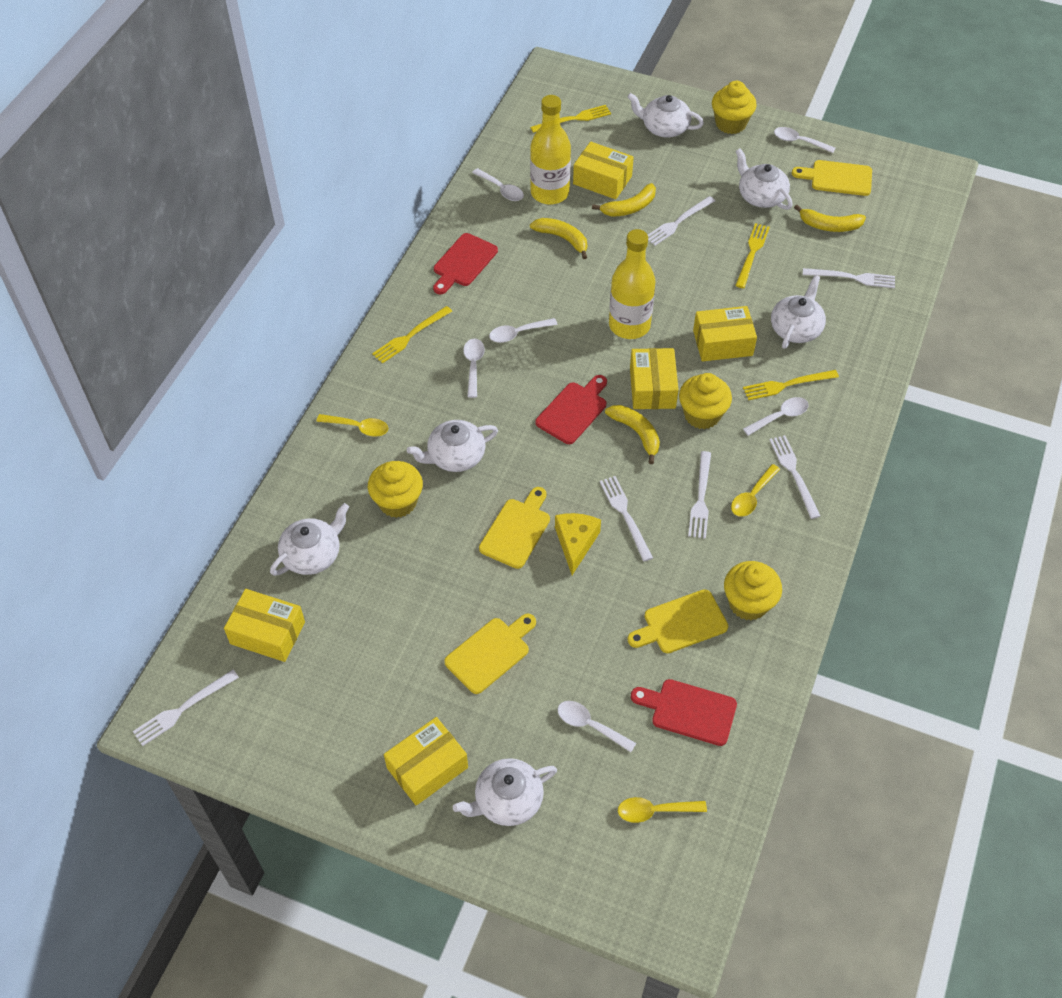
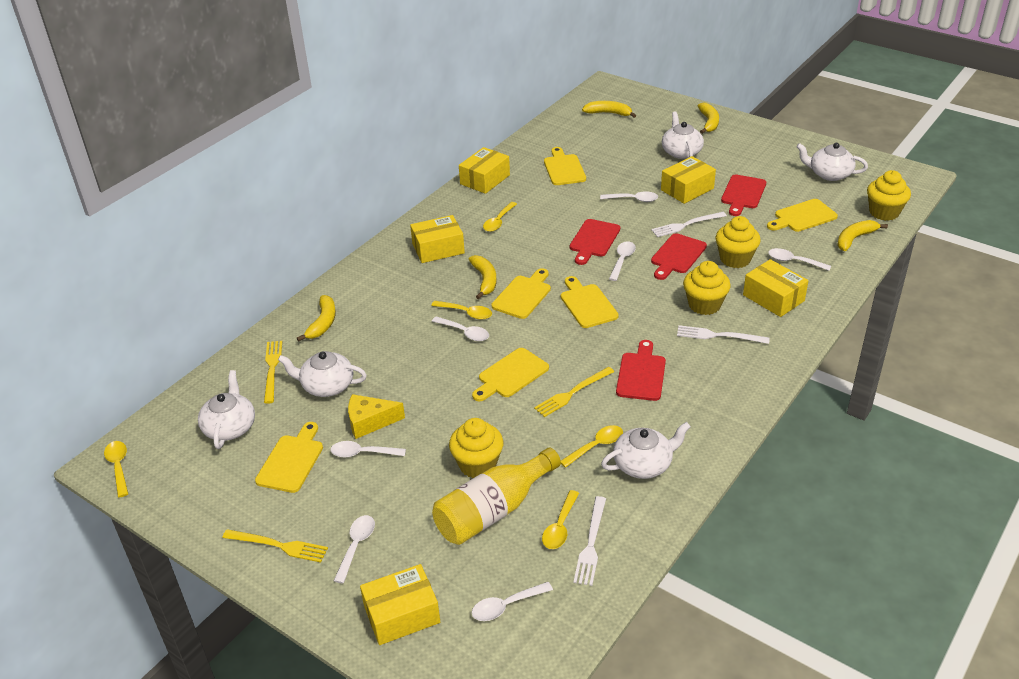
red cutting board: [433,233,498,294] [535,375,607,444] [631,679,737,746] = 3 -> [570,219,620,265] [616,340,666,401] [651,233,707,280] [721,175,766,216] = 4
white fork: [133,670,239,746] [600,476,653,561] [648,196,715,246] [688,451,711,539] [769,435,820,519] [803,268,895,288] = 6 -> [573,496,606,586] [651,212,727,237] [677,325,770,344] = 3
white spoon: [463,338,485,398] [472,168,524,201] [489,318,558,343] [558,701,636,752] [743,397,809,436] [774,127,835,153] = 6 -> [331,441,406,458] [334,515,375,584] [432,316,489,341] [472,582,553,621] [600,191,658,202] [609,241,636,281] [768,248,831,271] = 7
white teapot: [270,503,349,576] [407,420,498,472] [453,758,557,826] [627,93,704,138] [735,149,793,210] [771,275,826,349] = 6 -> [198,370,255,449] [278,351,367,397] [601,422,691,479] [662,111,704,159] [796,143,868,181] = 5
yellow banana: [530,218,587,259] [592,183,656,217] [605,405,660,464] [794,205,866,232] = 4 -> [297,295,336,342] [468,255,496,299] [582,101,636,118] [698,102,719,134] [837,220,888,251] = 5
yellow bottle: [530,95,571,205] [609,229,656,339] = 2 -> [432,448,561,545] = 1
yellow cutting board: [444,614,536,694] [479,487,550,569] [628,589,728,653] [792,160,872,196] = 4 -> [255,422,323,493] [472,348,549,402] [491,268,551,319] [544,147,586,185] [561,276,619,328] [767,199,838,232] = 6
yellow fork: [372,306,452,364] [530,105,611,133] [735,223,770,288] [743,370,839,400] = 4 -> [222,529,328,563] [264,341,282,404] [534,367,614,417] = 3
yellow spoon: [316,414,388,437] [618,797,707,823] [731,464,780,517] = 3 -> [104,441,128,497] [431,301,492,320] [483,202,517,232] [542,490,579,549] [561,425,623,468] = 5

